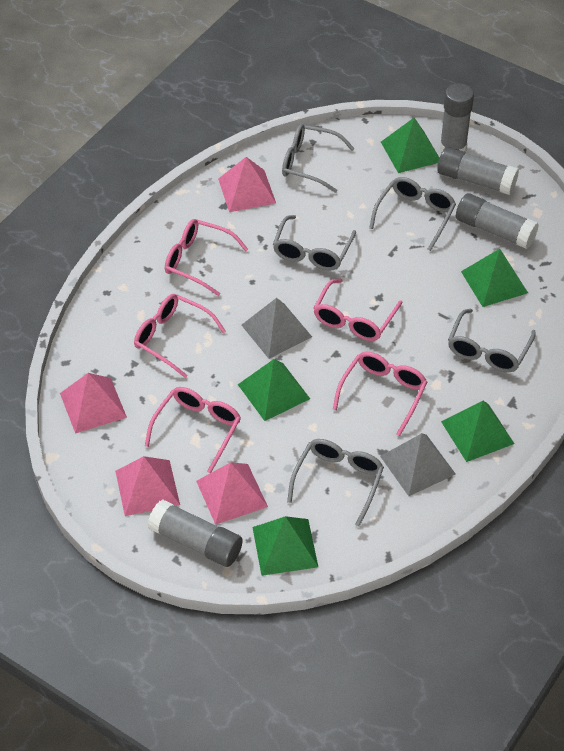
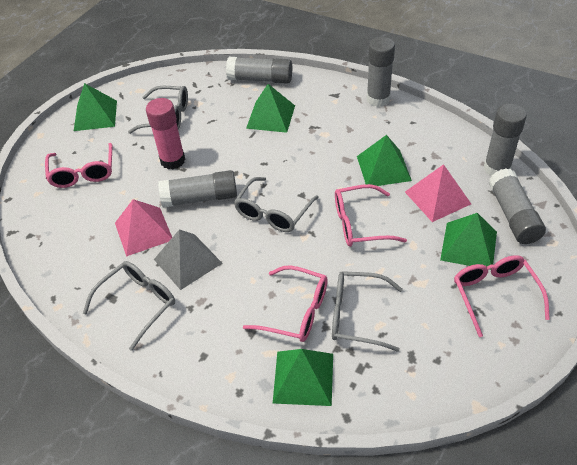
grey glasses: [273,215,356,271] [282,124,355,193] [287,439,384,526] [369,177,456,251] [448,309,536,372] = 5 -> [83,261,175,351] [128,86,188,134] [234,177,319,232] [332,271,403,352] = 4
grey glue stick: [148,499,243,567] [437,147,519,195] [440,83,474,152] [456,193,539,249] = 4 -> [158,170,237,208] [226,57,292,84] [367,37,395,107] [484,104,527,176] [489,168,546,244] = 5
grey pyramid: [242,298,312,359] [380,433,456,496] = 2 -> [154,229,222,290] = 1
pink glasses: [134,294,226,378] [145,387,241,473] [165,219,248,296] [314,279,403,341] [333,352,427,436] = 5 -> [45,143,112,188] [243,265,328,342] [335,184,407,247] [454,255,550,337] = 4
pink glue stick: none = 0 -> [146,98,185,169] = 1
pink pyramid: [60,373,127,434] [115,456,180,516] [196,462,268,525] [218,157,276,212] = 4 -> [115,199,172,257] [405,164,471,222] = 2

